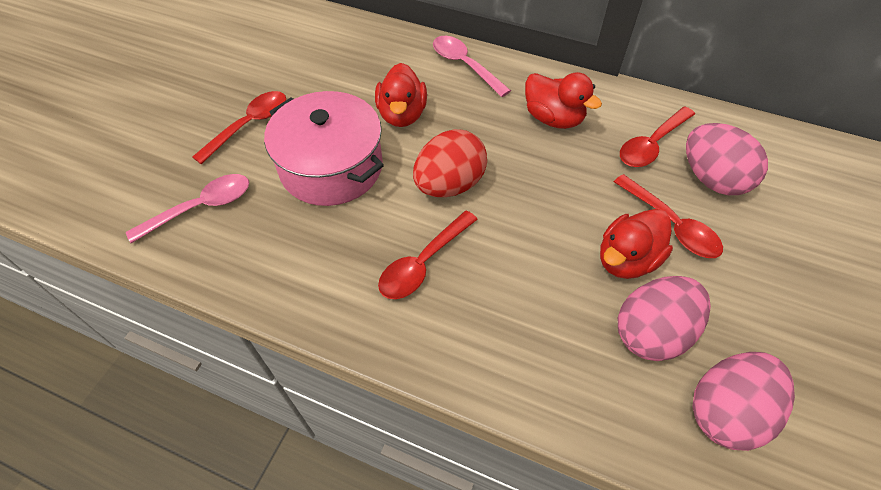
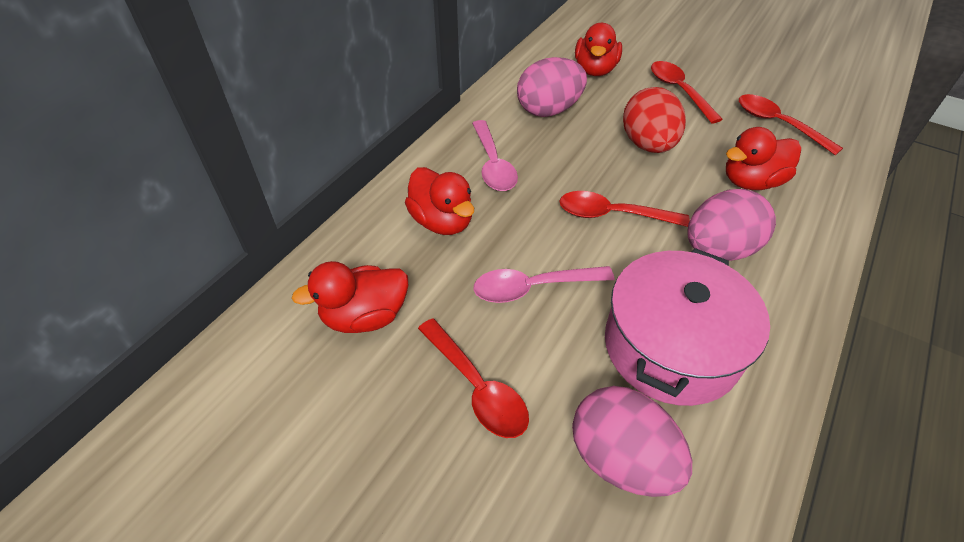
red duck: [375,63,427,127] [525,72,602,129] [600,209,673,279] = 3 -> [292,261,408,333] [405,167,474,235] [575,23,622,76] [726,127,801,190] = 4

